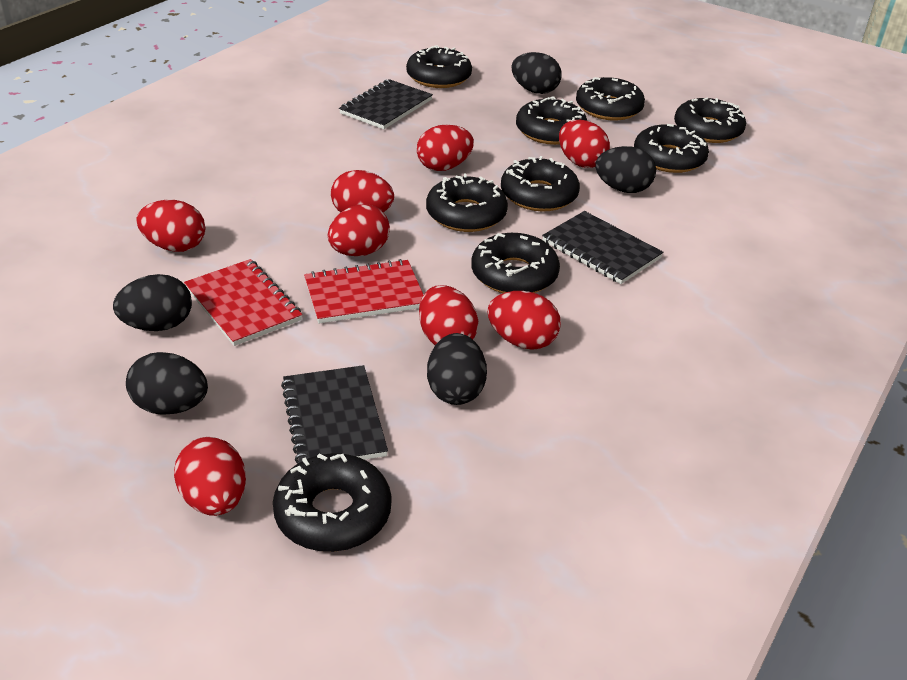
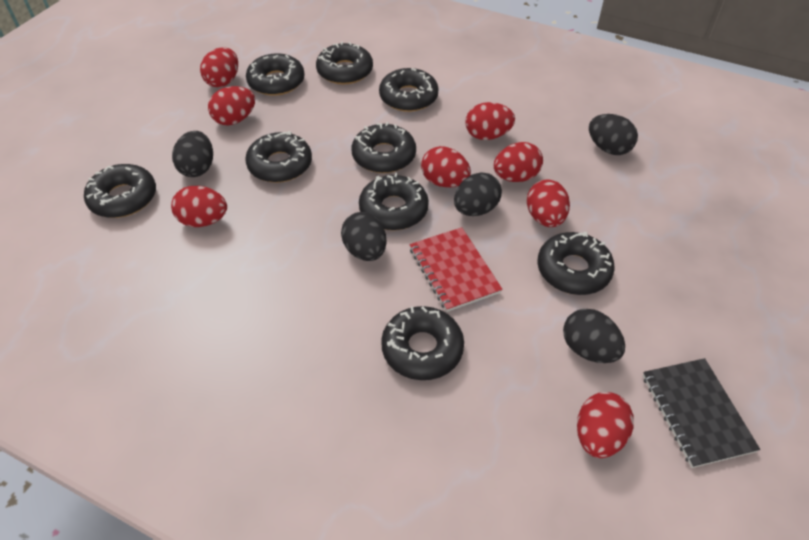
black notebook: [281,365,388,463] [339,79,433,129] [542,211,663,284] = 3 -> [643,358,760,468] = 1
red notebook: [184,259,302,346] [304,259,423,323] = 2 -> [410,227,503,312] = 1

